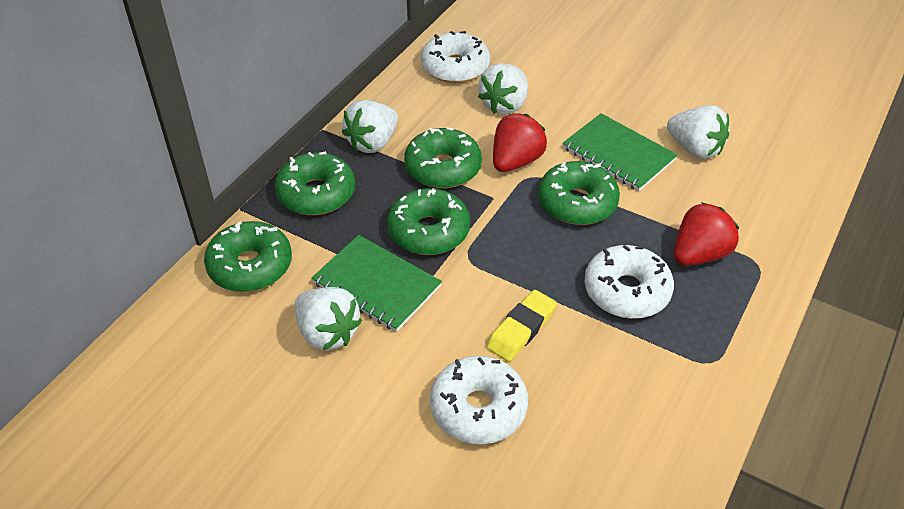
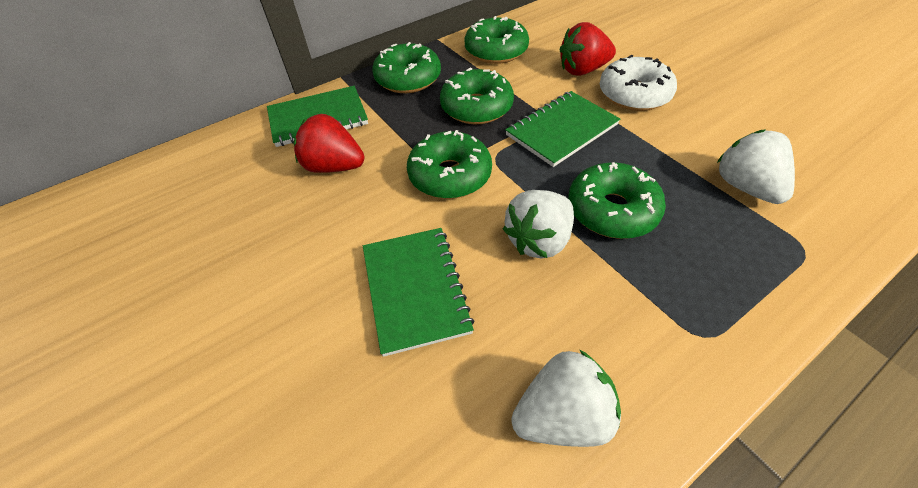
green notebook: [312,235,442,332] [563,113,678,191] = 2 -> [267,86,368,147] [363,228,474,357] [505,91,620,167] = 3
white donut: [421,31,490,83] [430,356,528,444] [584,245,674,319] = 3 -> [600,55,677,111] = 1
white strawberry: [294,287,362,351] [342,100,398,153] [478,63,528,114] [667,105,729,159] = 4 -> [503,190,574,259] [511,349,621,447] [717,130,795,204] = 3
yellow eraser: [487,290,557,362] = 1 -> none = 0

